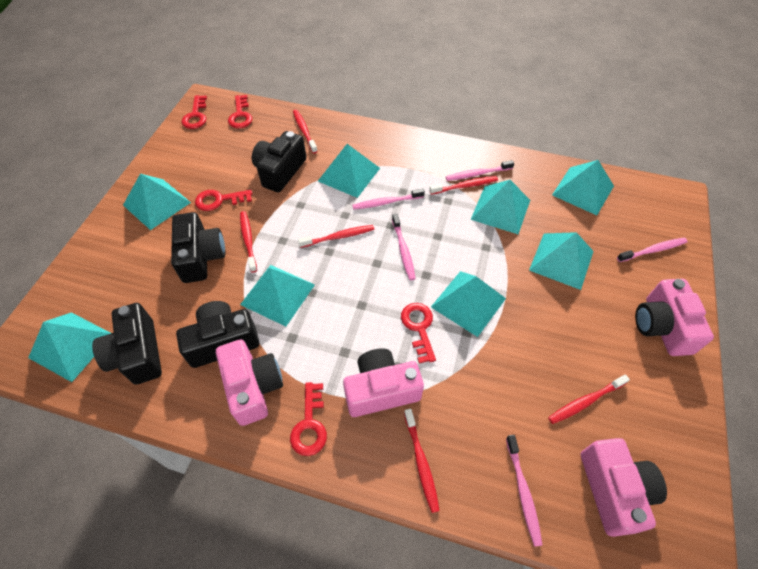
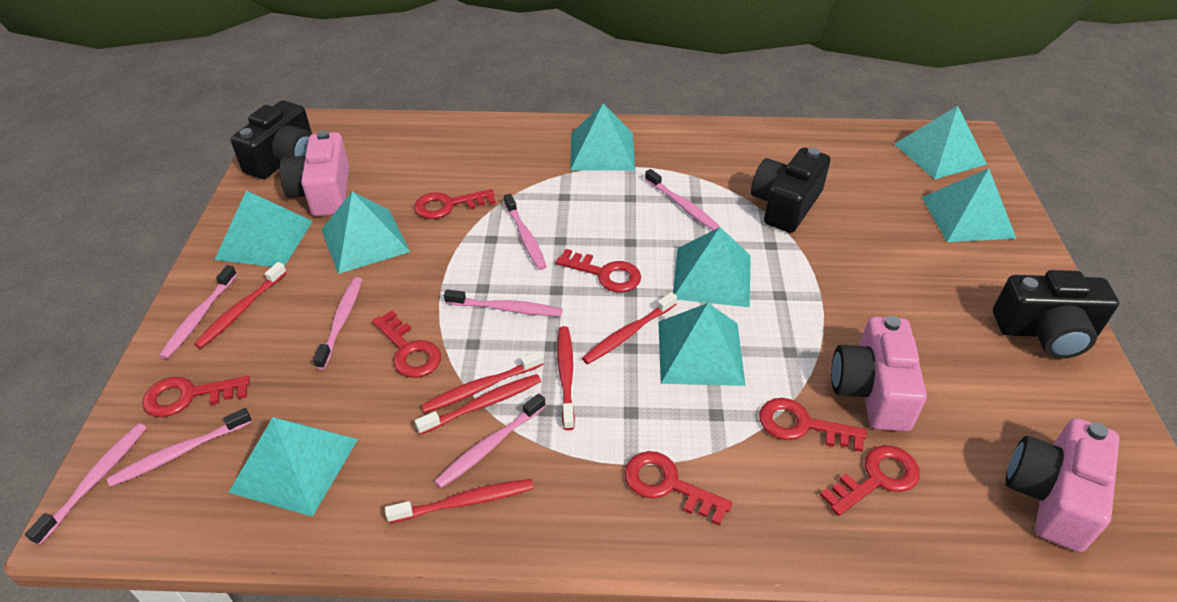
black camera: [92,303,162,385] [171,212,226,283] [176,301,259,368] [252,131,306,193] = 4 -> [230,100,312,179] [751,147,830,233] [993,270,1119,359] = 3
pink camera: [216,339,283,426] [343,348,424,417] [581,438,667,537] [635,279,714,356] = 4 -> [280,130,349,216] [831,316,927,432] [1006,418,1120,552] = 3
pink toothbrush: [352,189,425,210] [392,214,416,280] [446,160,514,181] [506,435,542,547] [617,237,688,262] = 5 -> [25,423,147,545] [107,408,252,487] [159,265,237,359] [313,277,362,369] [434,393,546,488] [444,290,563,316] [504,194,547,270] [645,169,720,230] = 8
red key: [181,95,207,129] [195,190,252,211] [228,95,252,128] [290,382,327,456] [401,303,436,364] = 5 -> [142,376,250,417] [372,310,441,378] [414,189,496,219] [556,249,641,292] [624,451,732,525] [759,398,867,452] [820,445,920,516] = 7

